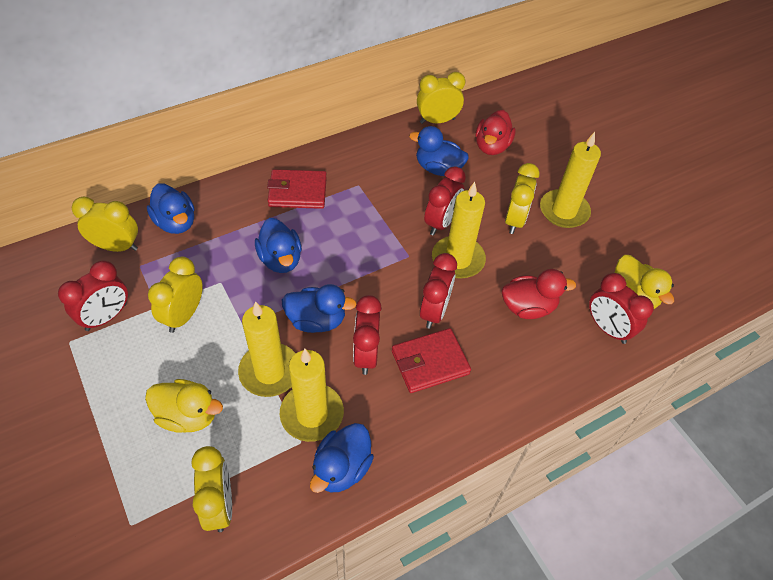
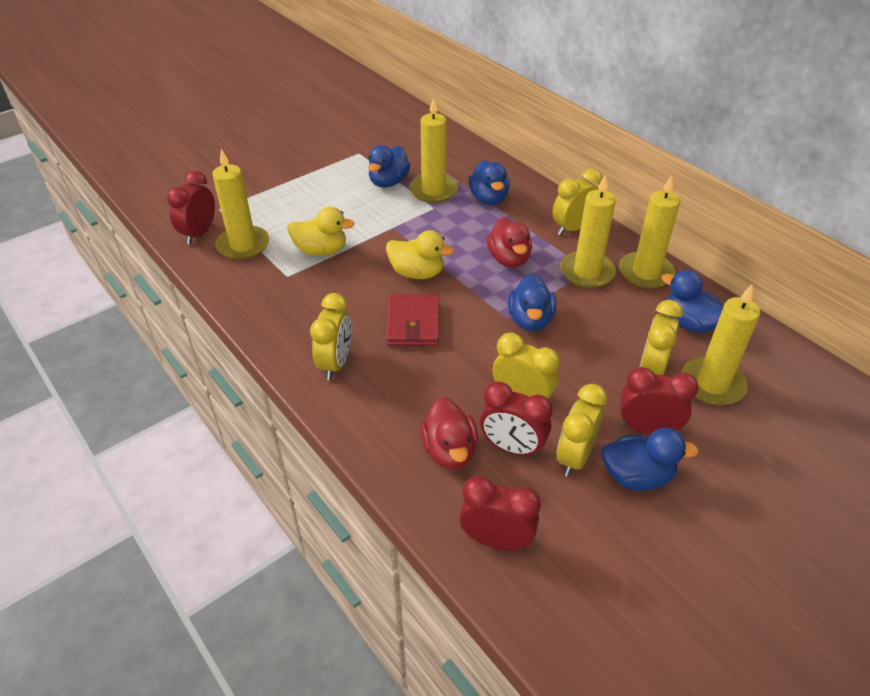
red clock: [58,261,128,331] [353,295,382,375] [420,253,457,329] [424,166,466,236] [589,273,654,344] = 5 -> [167,171,215,245] [459,476,541,551] [480,381,553,457] [620,367,699,434] = 4
red wallet: [267,169,327,209] [392,328,471,393] = 2 -> [386,295,439,346] = 1
yellow candle: [238,301,296,397] [280,349,344,442] [432,182,486,279] [540,132,601,228] = 4 -> [212,149,269,260] [409,97,458,203] [560,174,616,288] [619,175,680,289] [681,285,760,405] = 5

